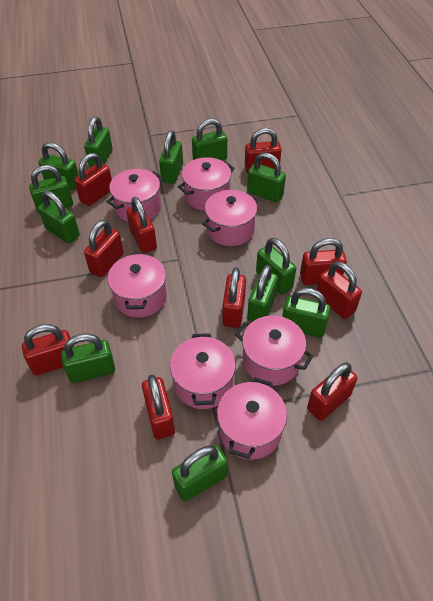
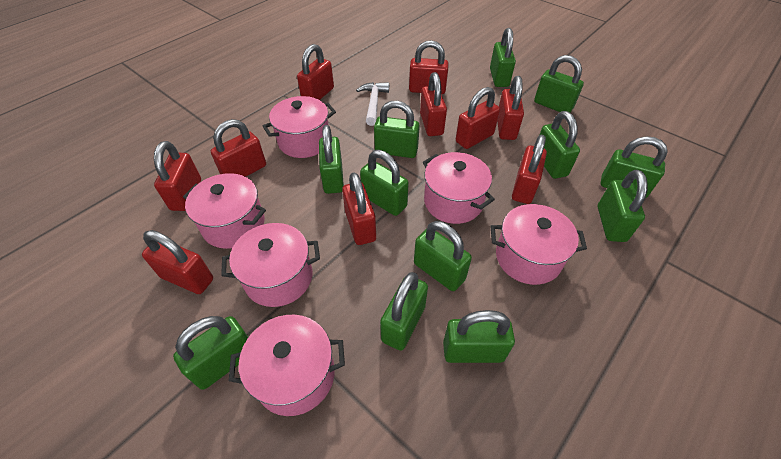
pink pot: [106,169,163,222] [108,253,167,318] [170,333,236,409] [178,157,235,211] [202,190,259,246] [217,377,287,460] [235,316,313,386] = 7 -> [183,173,266,249] [221,223,320,307] [228,315,345,416] [262,96,336,158] [423,152,495,224] [491,204,587,285] = 6
white hammer: none = 0 -> [356,82,389,126] = 1

